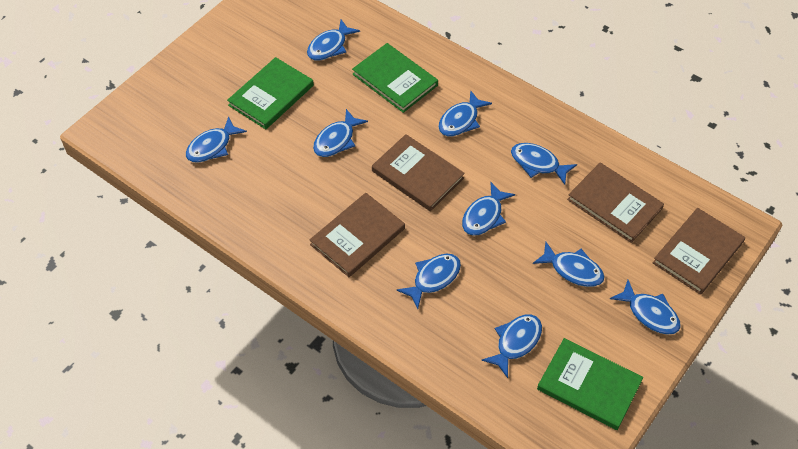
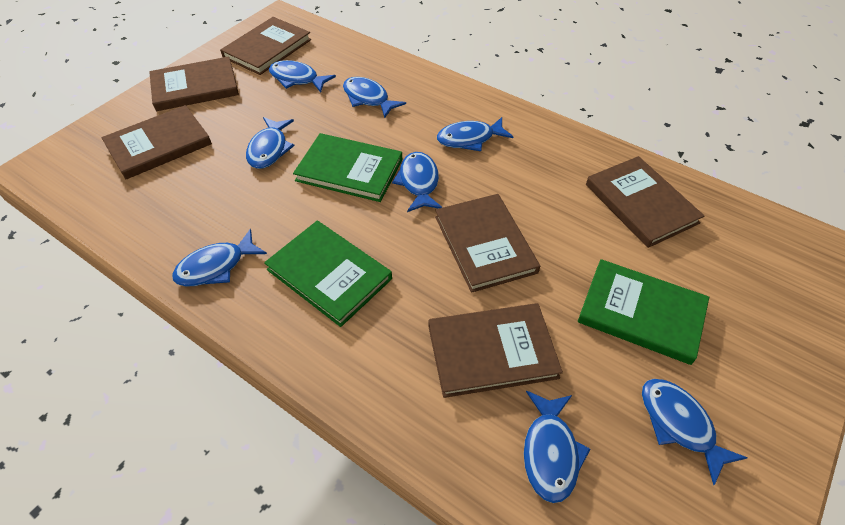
blue fish: [186,116,247,163] [307,20,360,60] [313,109,368,157] [397,254,461,309] [438,90,492,136] [462,182,515,236] [481,314,542,378] [511,143,577,185] [533,242,605,287] [610,280,681,335] = 10 -> [172,229,267,287] [246,117,294,169] [269,60,336,93] [343,77,406,118] [392,152,443,212] [437,117,513,151] [524,391,590,503] [642,379,748,486] = 8
brown book: [310,193,405,277] [372,134,465,211] [567,163,664,243] [653,208,745,295] = 4 -> [101,105,212,179] [149,57,239,111] [220,17,311,75] [428,303,563,398] [435,194,540,293] [586,156,705,248] = 6

